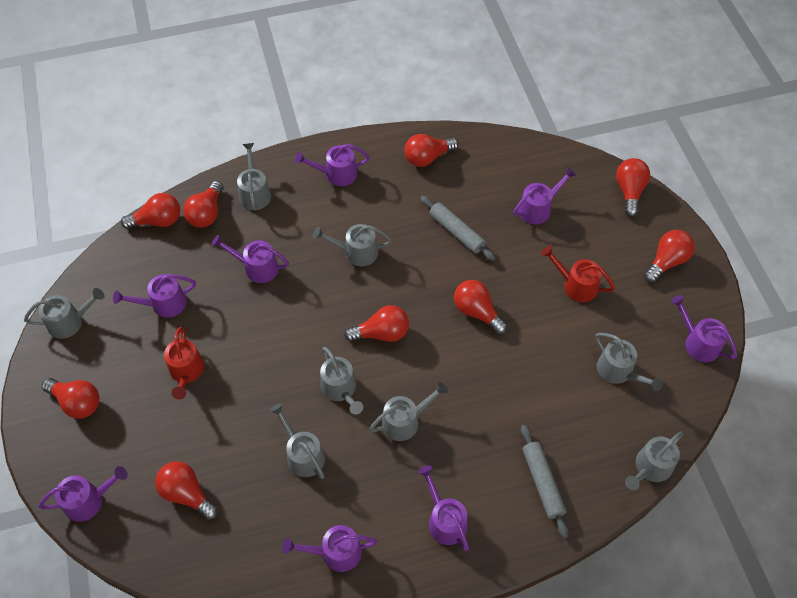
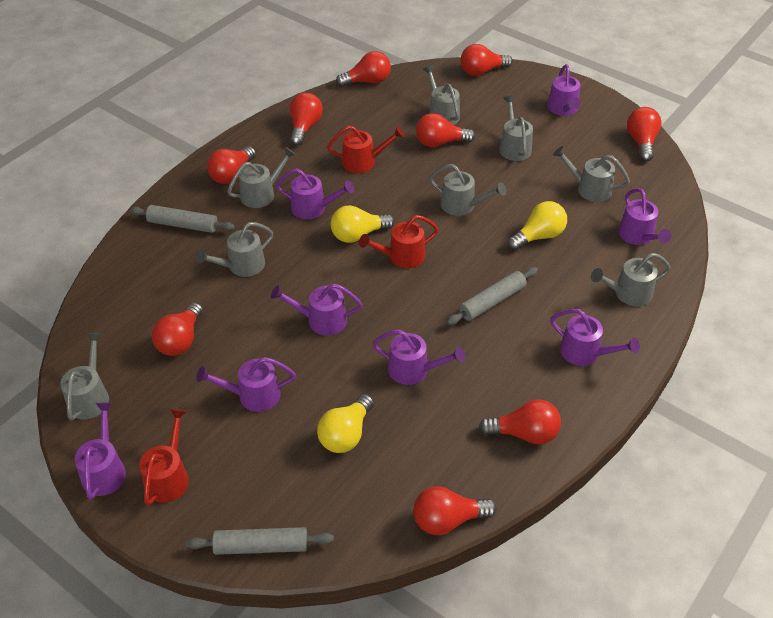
grey rolling pin: [420,196,496,261] [521,425,569,538] = 2 -> [129,205,235,233] [186,527,334,555] [446,267,538,325] = 3
red watering can: [164,327,204,399] [541,246,615,302] = 2 -> [139,409,189,506] [327,125,405,173] [359,215,438,268] = 3
yellow light bulb: none = 0 -> [317,394,374,453] [331,205,394,243] [508,201,567,250] = 3

